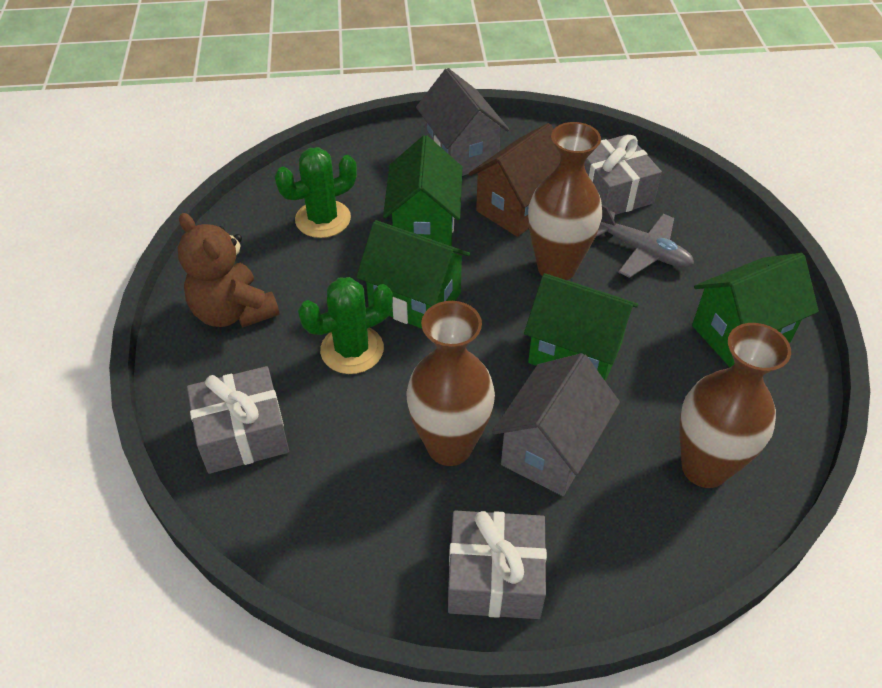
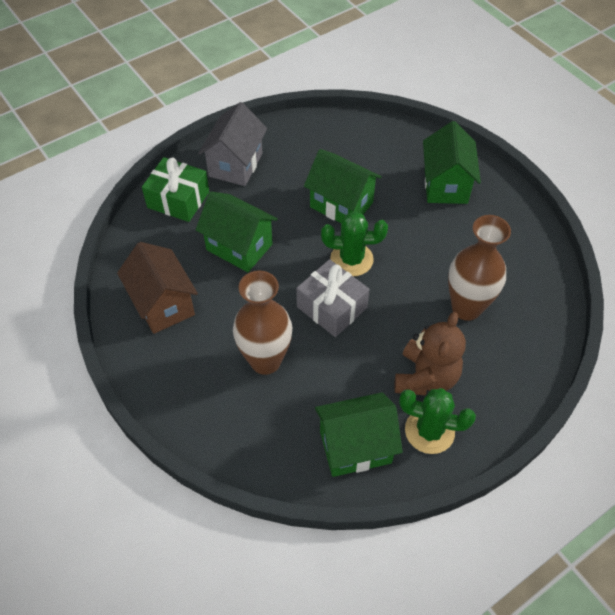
brown vase: [406,301,495,466] [528,122,602,280] [679,323,791,488] = 3 -> [233,271,292,375] [448,215,511,321] = 2
green gift: none = 0 -> [142,157,209,222] = 1
grey gift: [187,366,289,474] [448,511,547,619] [584,134,662,215] = 3 -> [296,259,370,337] = 1
grey house: [416,68,509,176] [492,353,620,496] = 2 -> [198,102,267,186] = 1
grey plane: [596,205,694,278] = 1 -> none = 0

